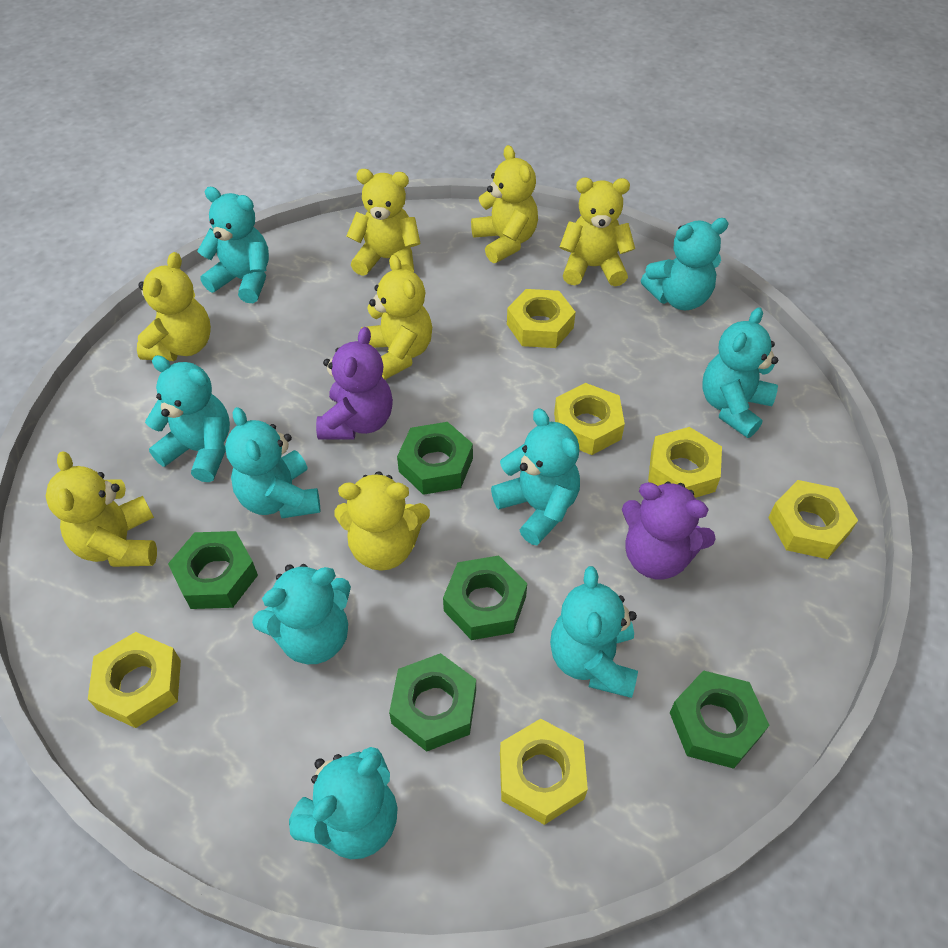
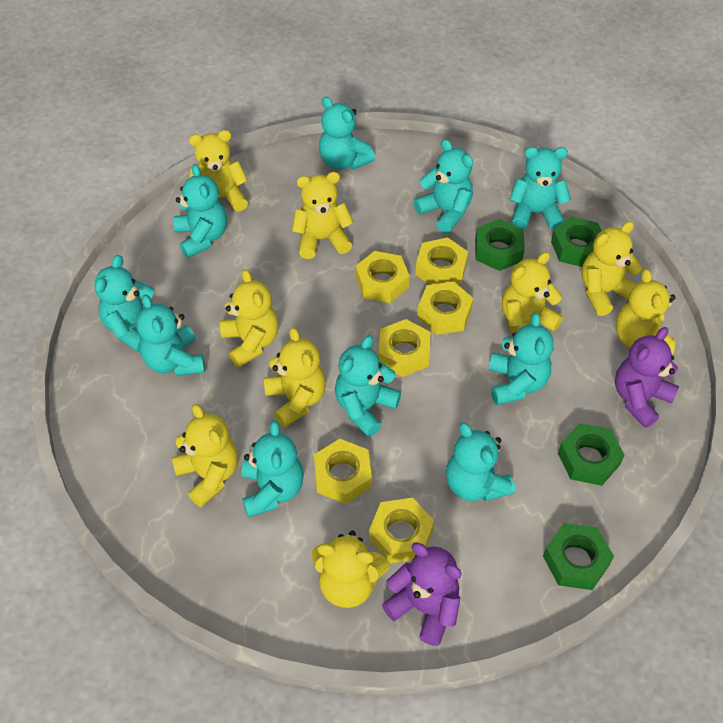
green nut: [168,531,258,609] [389,653,476,752] [397,422,473,495] [443,555,527,640] [670,670,769,769] = 5 -> [475,219,525,271] [543,523,614,590] [551,217,602,267] [558,423,624,486] = 4
turquoise teddy bear: [145,355,230,482] [197,187,269,303] [225,407,320,518] [252,564,351,664] [289,747,398,859] [491,408,580,545] [550,566,638,698] [641,218,729,311] [702,307,778,438] = 9 -> [94,255,154,353] [136,294,205,376] [173,164,227,258] [241,420,304,518] [319,97,375,170] [335,335,401,437] [414,139,473,234] [446,422,515,501] [489,313,554,405] [509,147,571,230] = 10
yellow teddy bear: [46,452,157,567] [137,252,211,361] [334,471,430,571] [347,169,421,276] [361,255,432,380] [471,145,538,263] [559,177,635,287] = 7 -> [172,404,238,508] [189,130,248,212] [220,269,279,368] [264,327,326,428] [292,172,354,259] [312,531,390,608] [502,252,563,334] [581,221,642,316] [615,269,676,355] = 9

